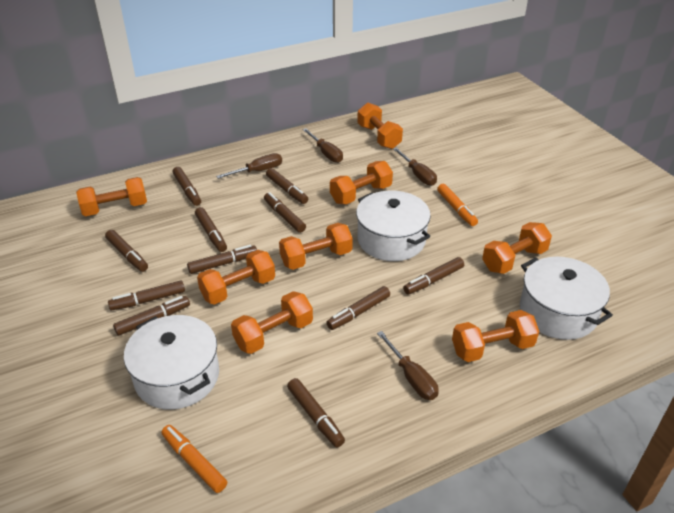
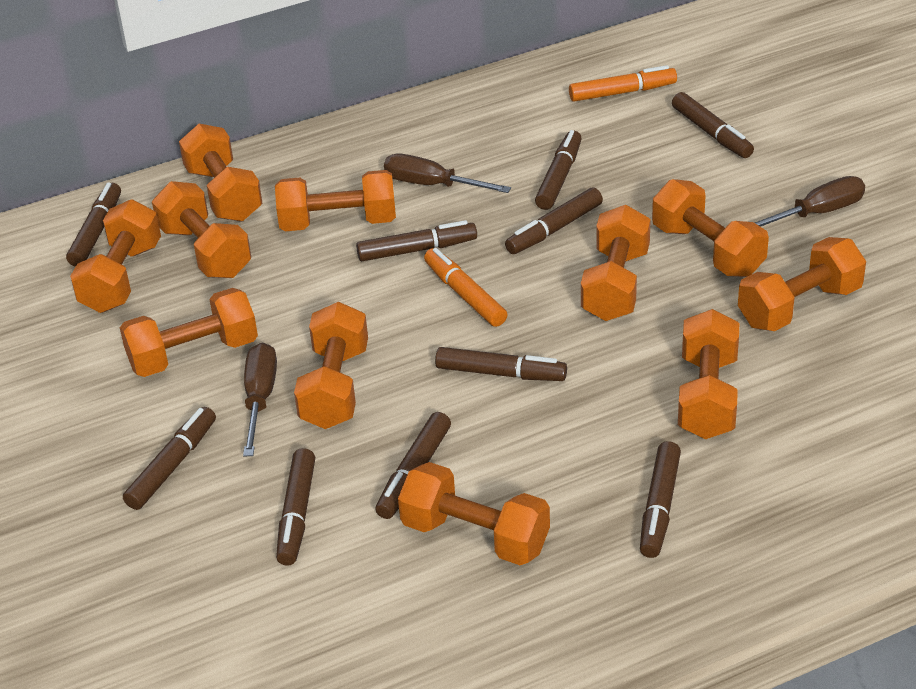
brown marker: [105,230,148,272] [108,280,185,310] [113,296,190,336] [173,167,201,206] [187,245,257,274] [195,207,227,252] [264,192,306,233] [266,168,308,204] [287,378,345,447] [326,286,390,330] [403,257,464,295] = 11 -> [66,183,121,267] [123,407,216,510] [276,448,315,566] [356,220,477,261] [375,412,451,519] [435,347,567,381] [505,187,603,254] [535,130,582,210] [640,441,681,558] [672,92,754,158] = 10
brown screwdriver: [216,153,282,179] [303,128,343,163] [377,331,439,400] [393,147,437,186] = 4 -> [243,343,277,456] [384,153,511,193] [755,176,865,227] = 3
orange dumbbell: [76,177,147,216] [197,250,275,305] [231,291,313,354] [279,223,353,270] [330,161,393,204] [357,103,403,149] [452,310,539,362] [482,222,552,274] = 8 -> [70,200,161,313] [120,288,258,377] [152,181,251,278] [179,124,262,222] [275,170,396,231] [294,302,368,429] [398,462,550,565] [581,205,651,321] [652,179,769,277] [678,309,739,439] [738,237,866,331] = 11
white pot: [124,315,219,410] [356,190,431,261] [520,257,613,340] = 3 -> none = 0

